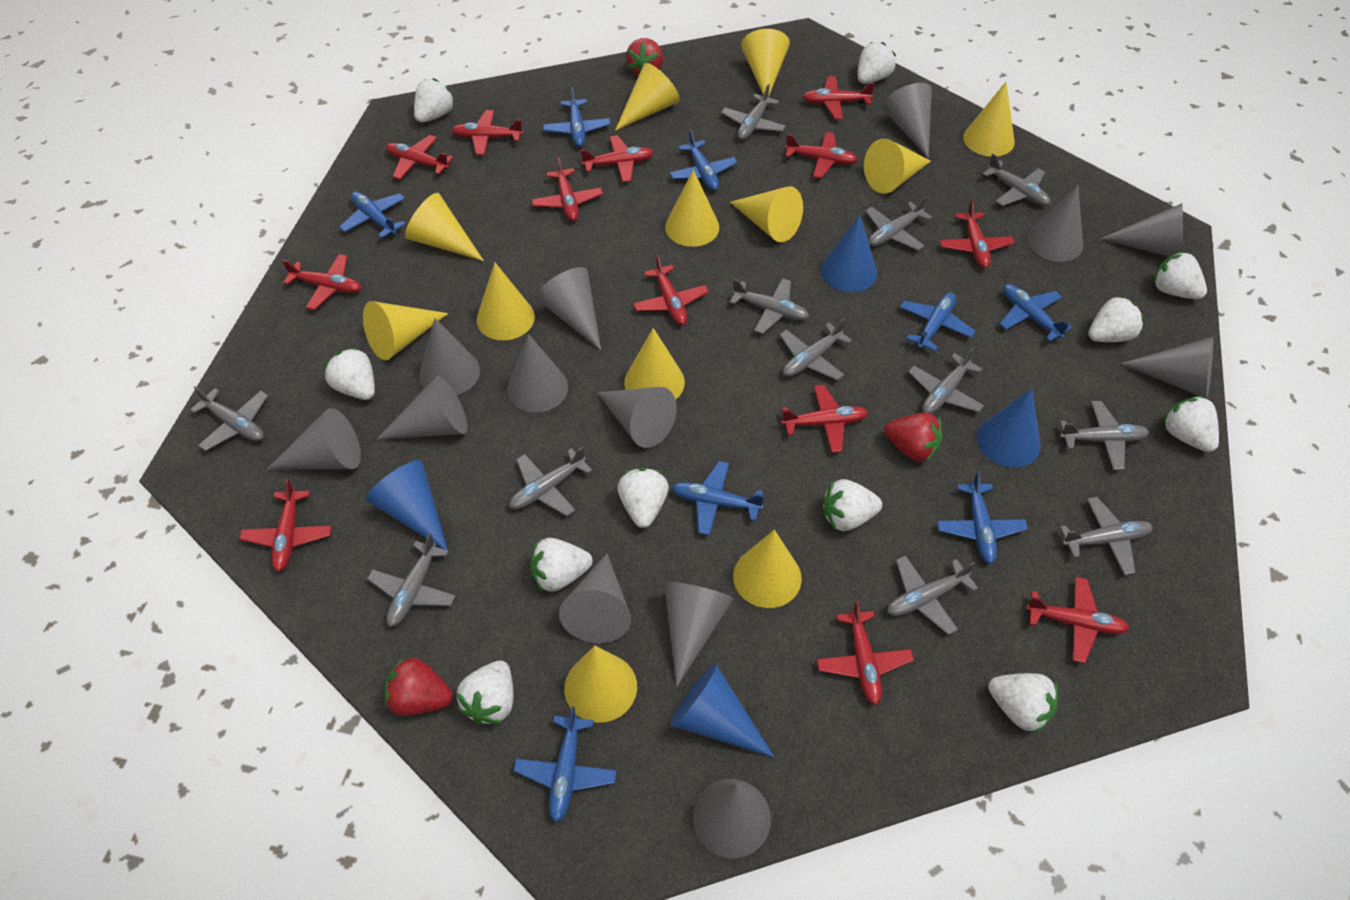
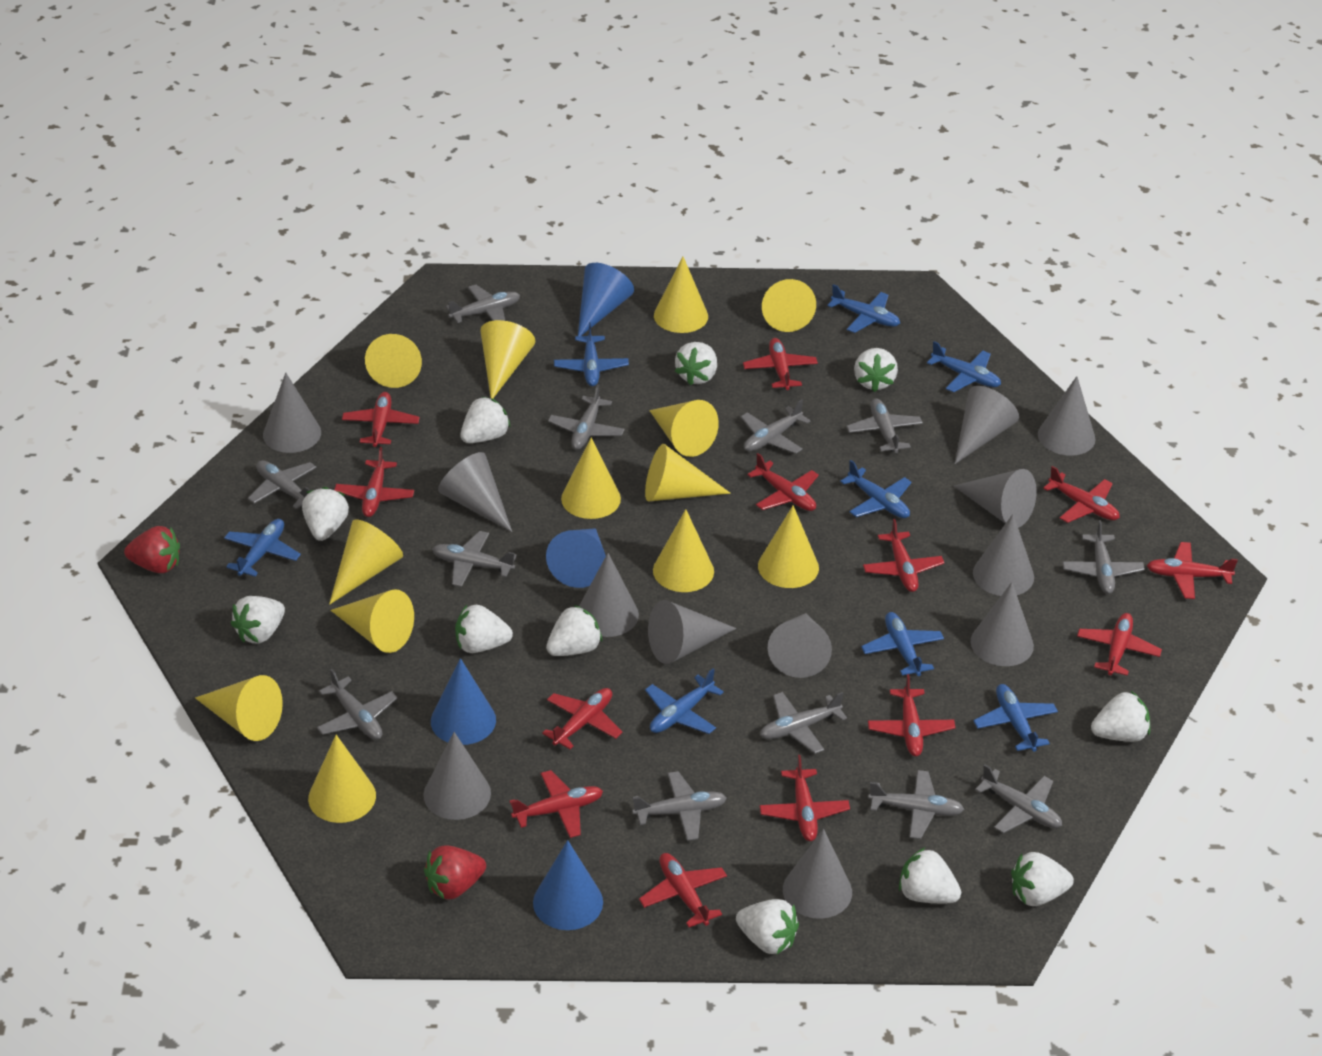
grey cone: [267,408,361,469] [376,376,467,440] [419,318,480,395] [507,334,568,413] [536,267,601,350] [559,553,631,643] [597,387,677,448] [664,582,734,687] [693,779,771,858] [882,83,932,158] [1027,185,1083,262] [1101,203,1183,257] [1120,337,1213,399] = 13 -> [263,373,321,453] [423,732,491,820] [438,452,512,532] [579,553,639,637] [648,600,736,664] [768,613,832,678] [783,829,852,919] [954,469,1037,528] [955,386,1019,464] [971,582,1034,666] [973,514,1034,596] [1038,376,1096,456] = 12
red strawberry: [385,656,453,716] [626,38,663,75] [884,413,942,462] = 3 -> [124,526,180,573] [424,845,486,899] = 2
yellow cone: [363,301,449,360] [405,193,484,261] [477,263,535,340] [564,646,637,723] [615,63,680,131] [624,328,685,400] [665,170,719,247] [730,186,803,242] [733,530,802,608] [741,29,790,96] [864,138,931,194] [963,82,1015,157] = 12 -> [195,675,283,741] [308,735,376,823] [329,519,403,605] [330,589,414,653] [365,334,422,388] [480,320,535,399] [561,437,621,519] [645,444,731,501] [649,400,719,457] [653,509,714,592] [654,257,708,333] [758,505,819,588] [762,279,816,332] = 13

